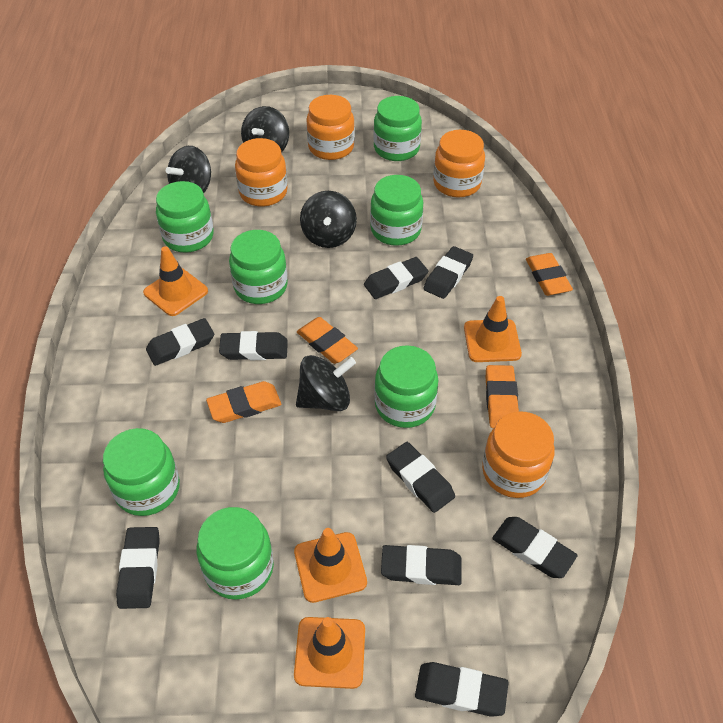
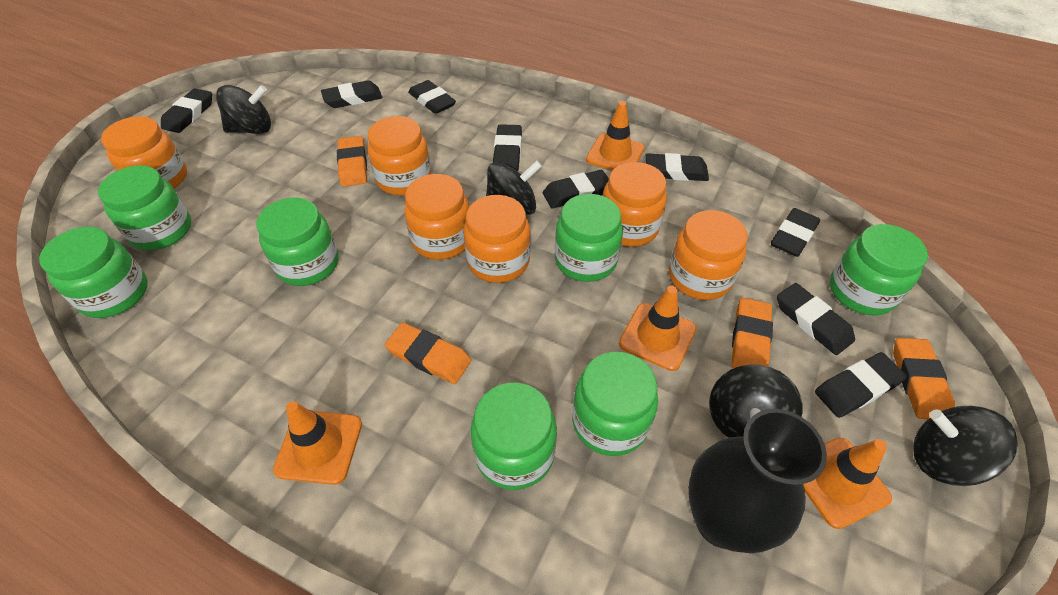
black vase: none = 0 -> [688,409,827,553] = 1
orange jar: [235,138,288,207] [306,95,355,160] [433,130,485,198] [482,411,555,498] = 4 -> [101,116,187,189] [368,116,432,196] [404,174,469,260] [463,195,531,283] [603,162,667,247] [669,210,748,300] = 6

